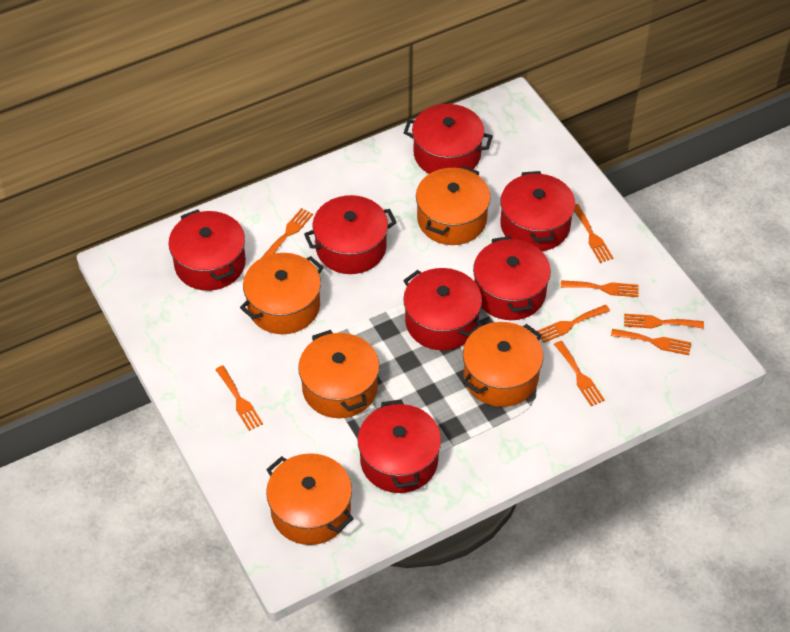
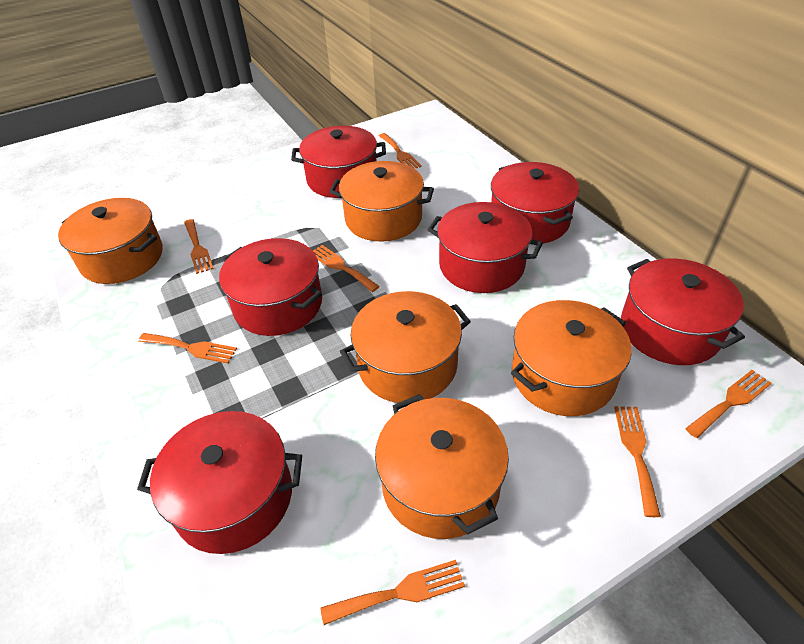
orange fork: [215,365,263,431] [262,208,313,257] [537,305,610,343] [554,341,605,406] [561,280,639,297] [574,204,614,263] [611,329,691,355] [624,314,704,329] = 8 -> [138,333,237,363] [184,219,214,274] [313,245,380,292] [320,560,465,625] [379,133,422,169] [614,406,661,517] [685,370,772,438] = 7
red pot: [168,209,246,291] [304,195,397,274] [357,400,441,493] [403,268,483,350] [404,104,493,174] [473,236,551,320] [500,171,575,251] = 7 -> [137,411,302,554] [219,238,322,336] [291,126,386,198] [428,202,543,293] [491,162,579,244] [621,258,745,365] = 6

